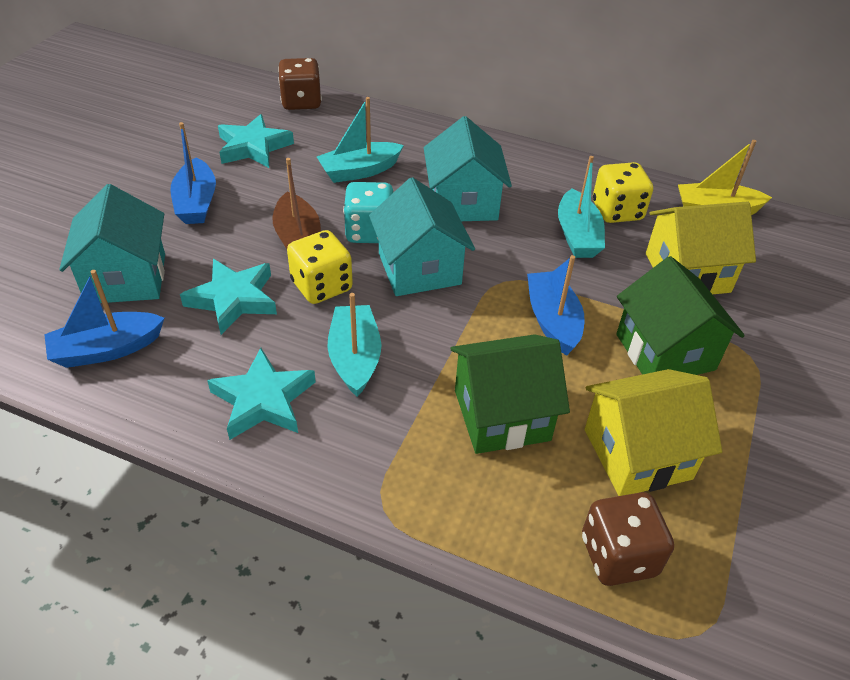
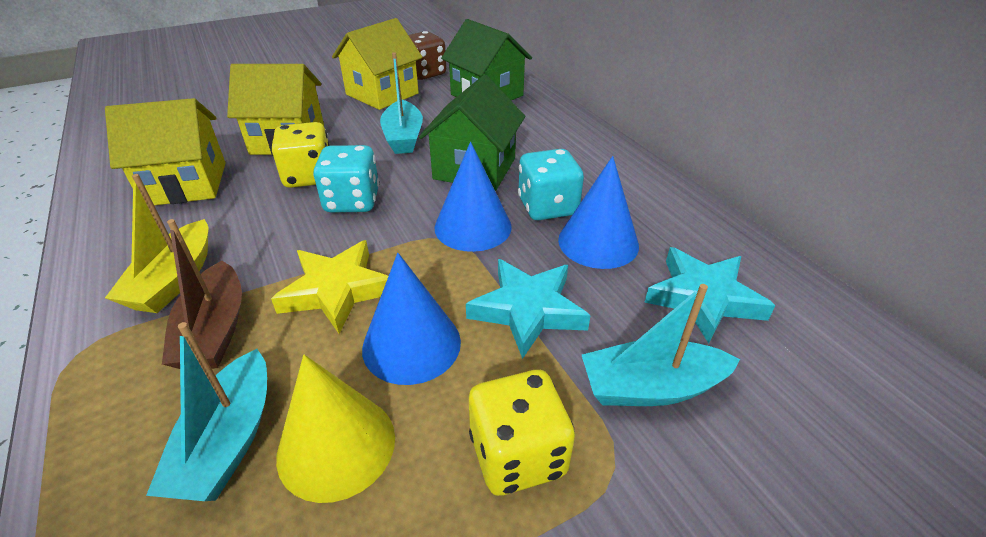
blue boat: [44,270,164,368] [171,122,216,224] [527,255,585,356] = 3 -> none = 0
blue cone: none = 0 -> [362,253,461,385] [434,142,512,252] [558,156,639,269] = 3
brown dice: [278,58,322,110] [582,492,674,586] = 2 -> [409,31,446,80] = 1
turquoise dice: [343,182,394,243] = 1 -> [313,145,379,212] [518,149,584,220] = 2
turquoise house: [59,184,165,303] [369,177,475,296] [424,116,512,221] = 3 -> none = 0
turquoise star: [180,259,277,335] [207,348,316,440] [218,114,294,168] = 3 -> [466,259,591,359] [644,247,775,343] = 2
yellow cone: none = 0 -> [276,355,395,503] = 1
yellow house: [585,369,722,496] [646,201,756,294] = 2 -> [105,98,226,205] [227,64,324,155] [332,18,422,110] = 3
yellow star: none = 0 -> [271,240,388,334] = 1

